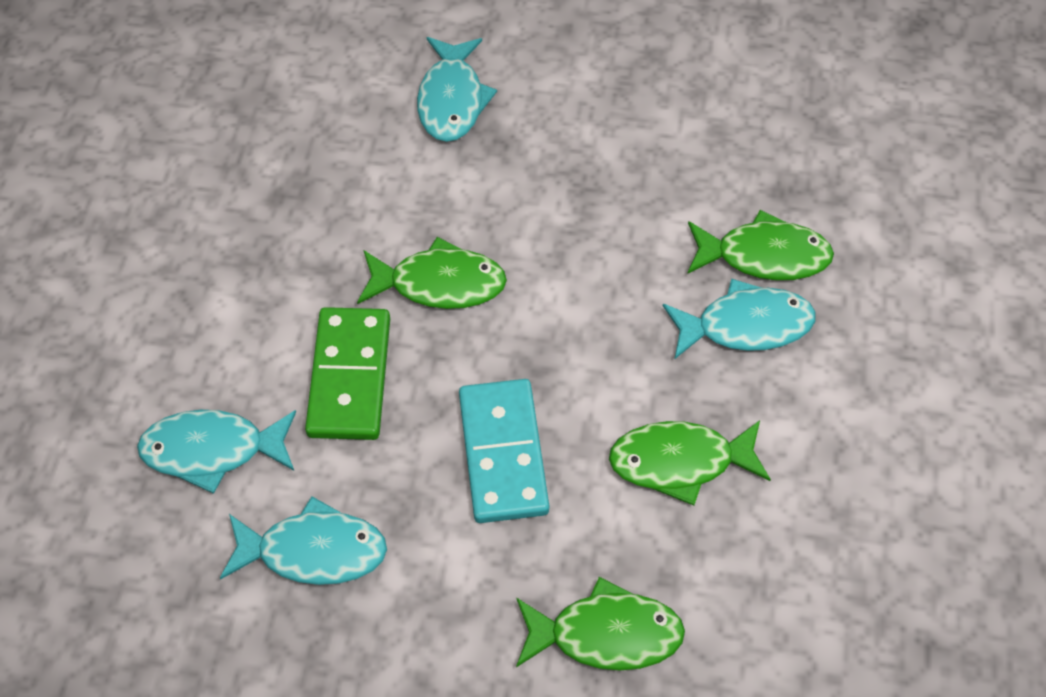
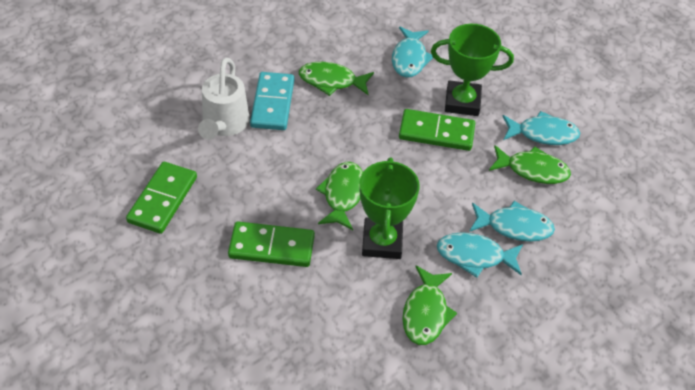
green domino: [305,307,390,440] = 1 -> [126,162,197,234] [228,222,315,267] [399,109,475,151] = 3
green trophy: none = 0 -> [359,158,420,259] [431,24,514,116] = 2
white watering can: none = 0 -> [198,58,250,140] = 1

